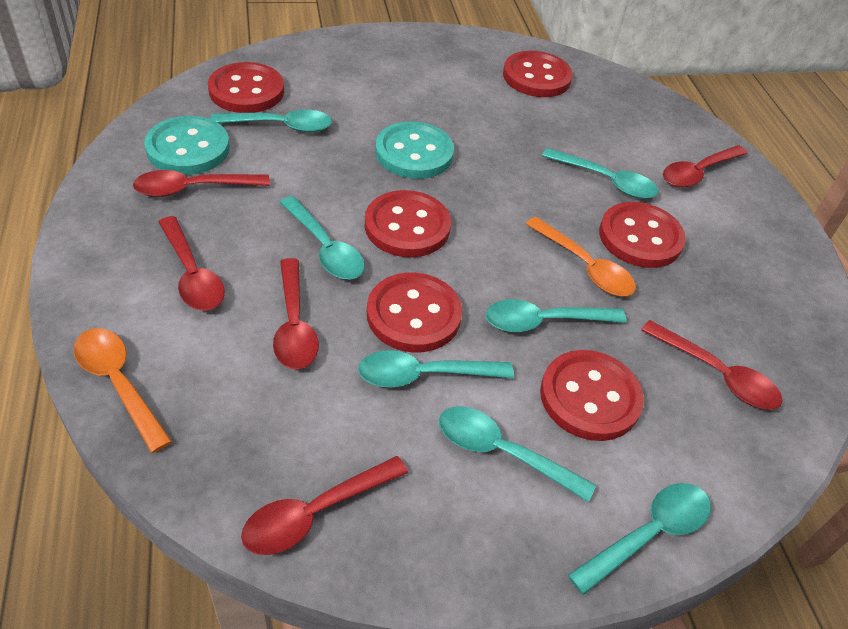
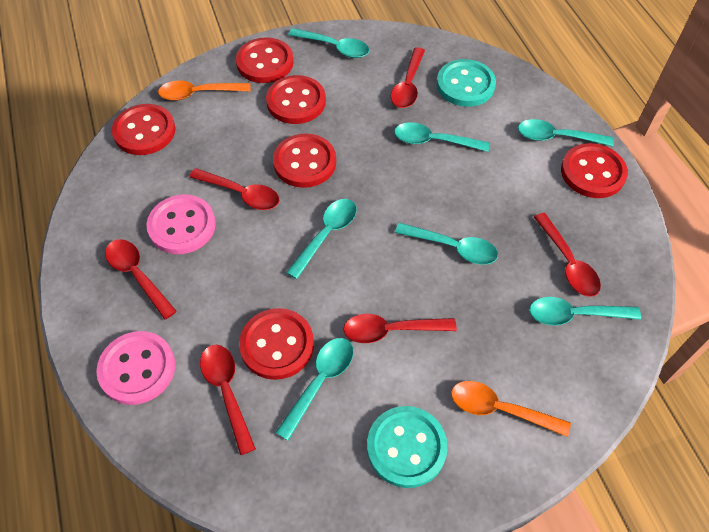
pink button: none = 0 -> [96,331,175,405] [146,195,216,254] = 2

